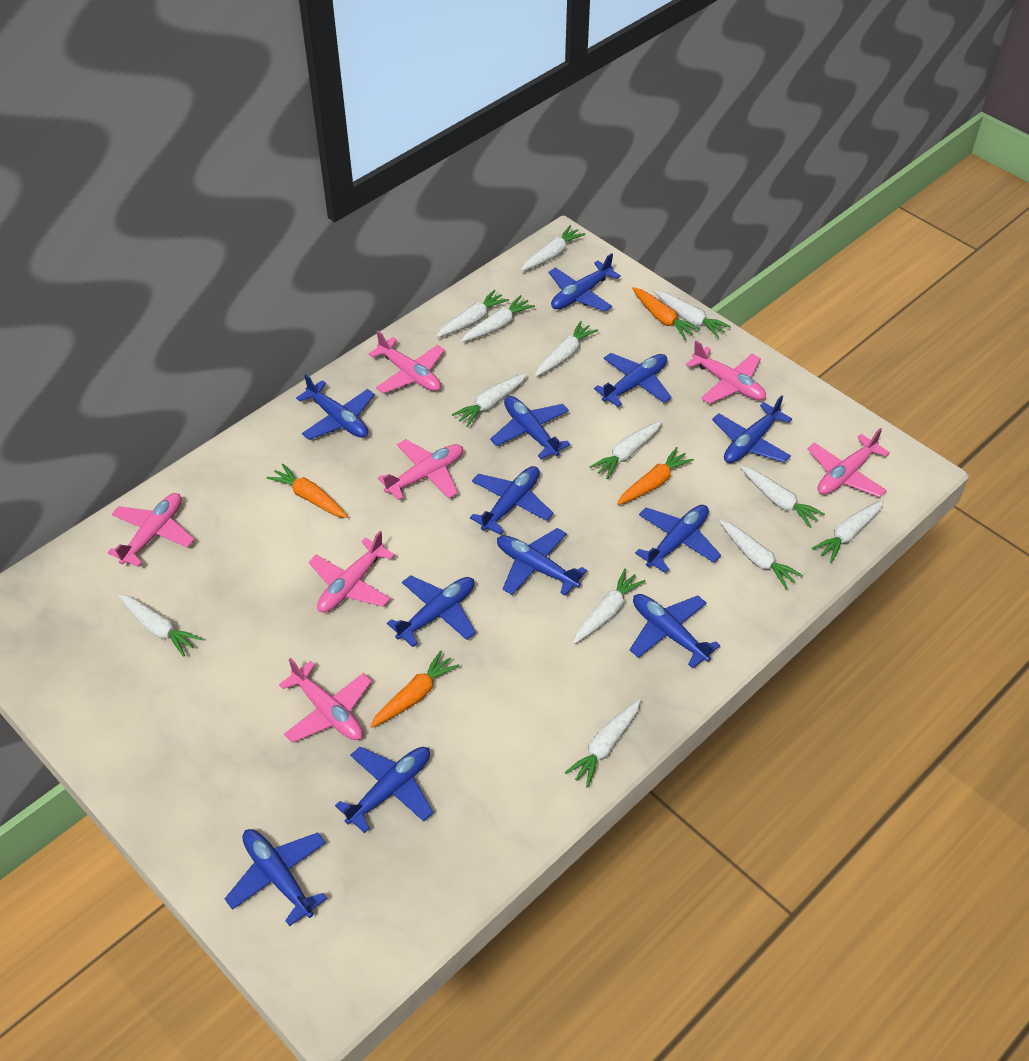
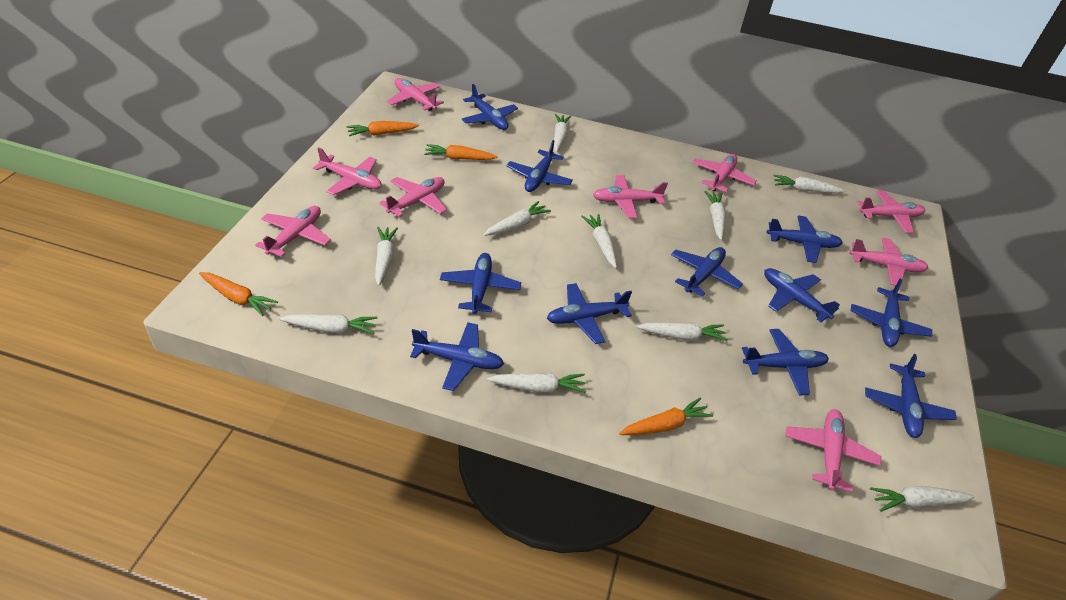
blue plane: [225,829,327,926] [296,374,375,440] [335,747,433,833] [387,575,476,647] [470,466,554,535] [490,396,570,459] [497,528,587,596] [548,253,621,312] [594,353,672,407] [630,594,720,668] [635,505,721,573] [712,395,792,463] = 12 -> [410,322,504,391] [440,253,521,314] [461,84,518,130] [506,140,573,192] [547,283,632,344] [671,247,743,296] [742,329,829,395] [764,268,840,322] [767,216,843,263] [851,279,932,347] [865,354,957,438] = 11
pink plane: [107,493,195,567] [279,658,372,743] [309,531,395,613] [369,331,445,394] [378,439,463,500] [686,341,766,404] [807,428,890,497] = 7 -> [255,206,331,257] [313,147,382,195] [379,177,447,217] [387,78,444,111] [593,175,668,218] [692,154,756,192] [785,409,881,492] [849,237,928,286] [857,190,925,233] = 9
white carrot: [118,594,202,657] [436,289,509,337] [452,373,527,427] [461,295,535,342] [521,225,585,271] [535,321,598,377] [565,700,640,788] [573,569,645,644] [590,421,662,479] [655,291,731,338] [719,520,803,589] [740,466,825,528] [812,500,884,563] = 13 -> [279,314,377,334] [375,227,398,286] [484,201,551,236] [487,373,587,393] [553,114,571,153] [581,214,617,268] [637,322,728,341] [705,191,726,240] [773,175,845,193] [870,486,975,512] = 10

